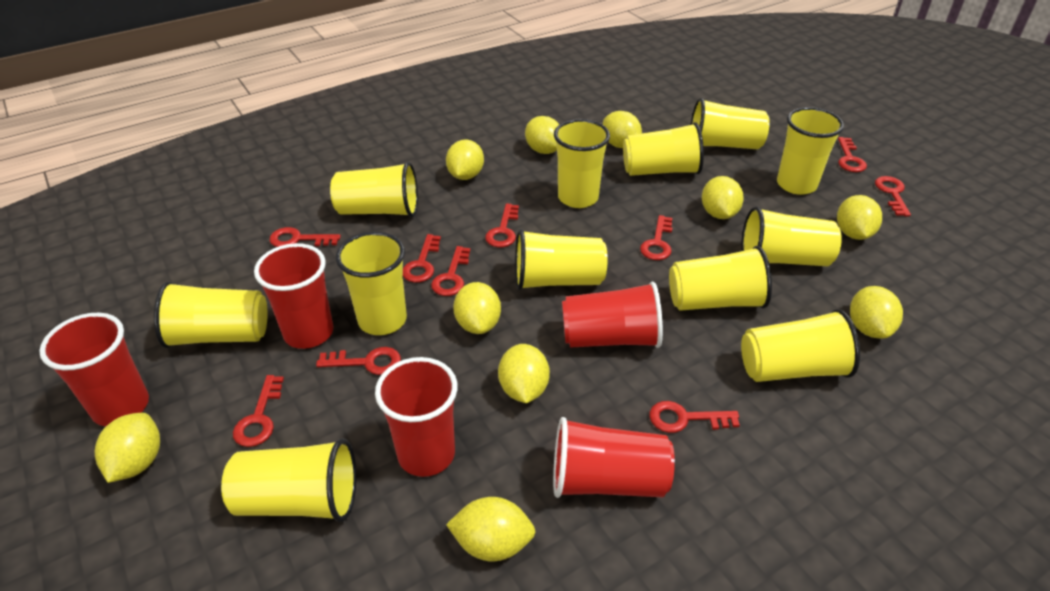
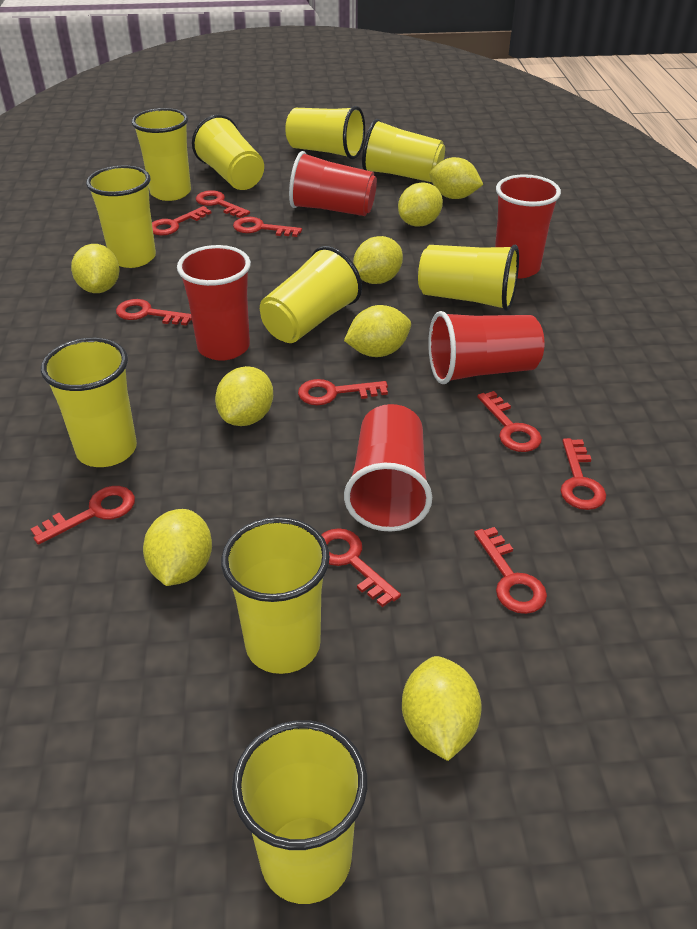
yellow cup: [154,282,267,348] [221,438,356,522] [330,162,418,217] [336,232,407,335] [515,229,608,290] [554,119,610,208] [623,122,704,176] [669,246,772,311] [691,98,770,150] [741,206,842,267] [741,309,860,382] [777,107,844,195] = 12 -> [41,338,137,467] [86,165,156,268] [132,108,191,201] [192,115,264,190] [221,517,330,674] [232,720,367,904] [260,246,362,343] [285,106,365,160] [362,119,445,182] [418,245,519,311] = 10
yellow lemon: [95,413,160,483] [446,140,484,180] [446,497,535,561] [453,282,501,334] [498,344,550,403] [525,116,559,154] [603,111,642,148] [702,176,744,219] [837,195,882,240] [850,286,903,339] = 10 -> [71,244,120,293] [143,509,212,586] [215,366,273,426] [344,305,411,357] [353,236,403,284] [398,182,443,227] [402,656,482,761] [430,157,483,199] = 8

